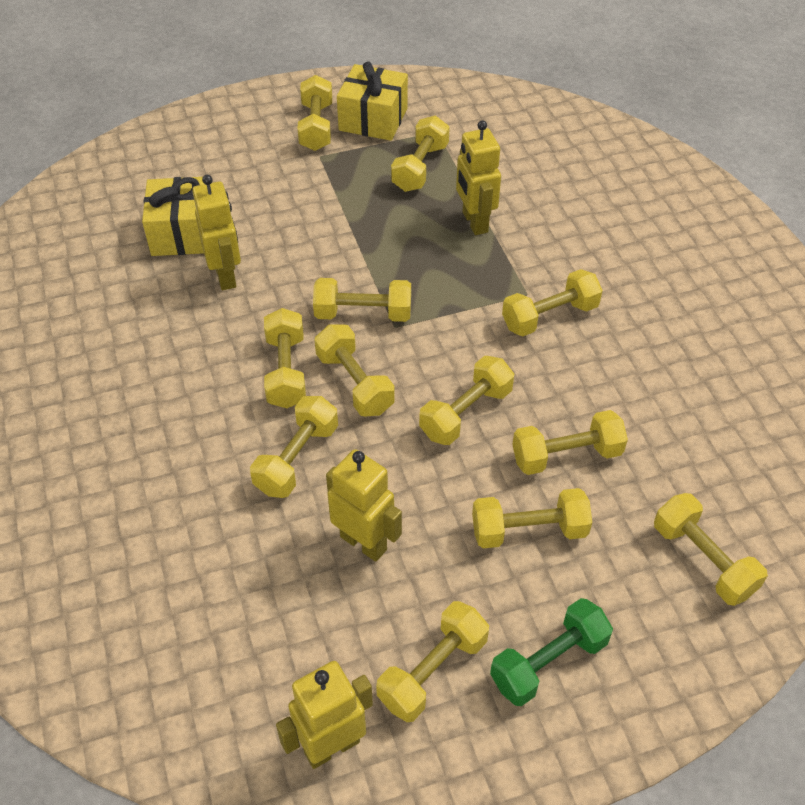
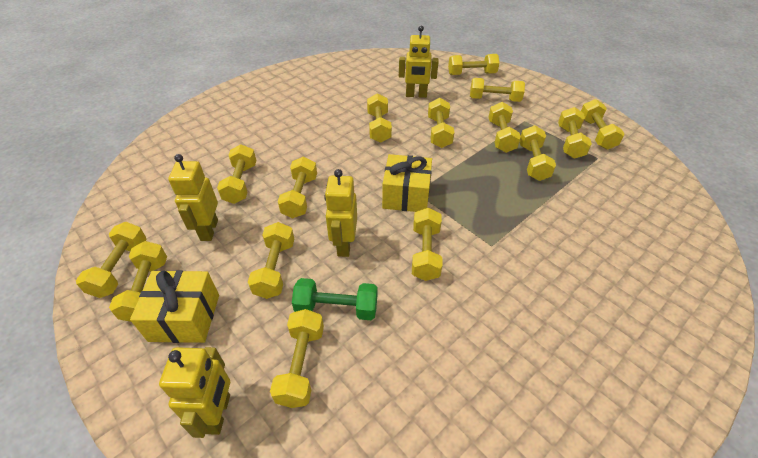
yellow dumbbell: [250,396,338,498] [264,308,306,408] [297,75,332,151] [313,278,411,322] [315,324,395,416] [376,601,489,722] [391,116,450,192] [419,356,514,445] [472,488,592,548] [502,269,603,336] [512,410,628,475] [654,493,768,606] = 12 -> [76,222,147,298] [109,241,167,322] [217,144,256,204] [248,222,294,299] [270,309,324,408] [278,157,317,218] [367,93,392,143] [412,208,443,281] [428,98,455,148] [448,54,500,75] [470,78,525,102] [489,102,521,153] [520,125,556,181] [558,107,592,159] [581,99,625,150] = 15

